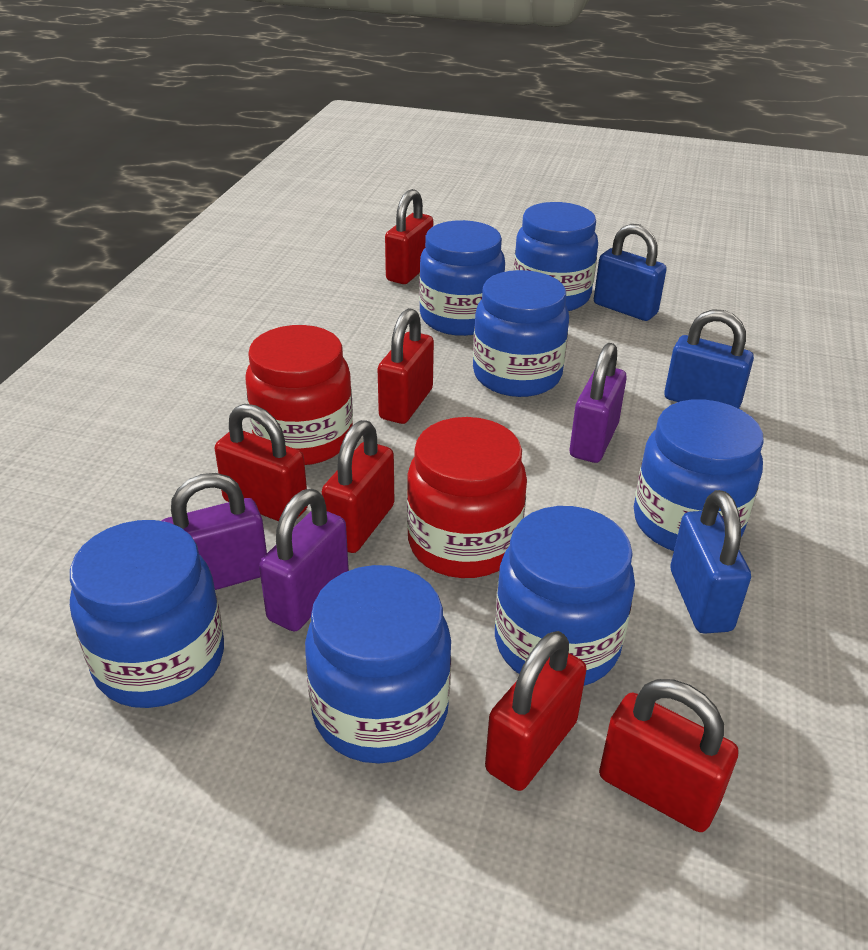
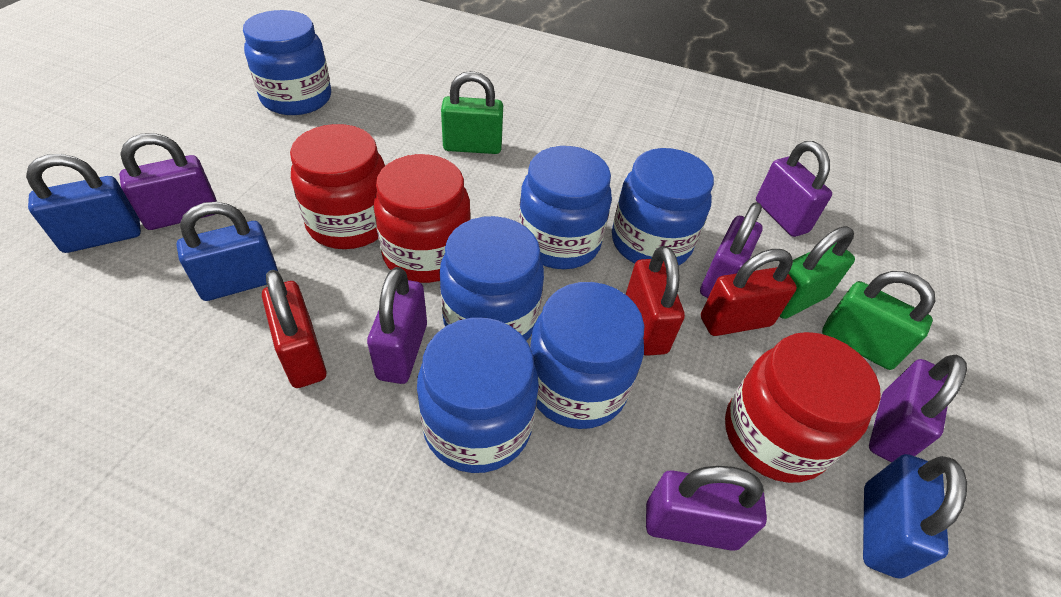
blue jar: [70,520,224,708] [305,565,451,763] [419,220,505,336] [473,270,569,397] [495,506,635,686] [513,202,598,311] [634,399,764,551] = 7 -> [243,10,331,115] [417,318,539,473] [440,216,544,341] [518,146,612,269] [530,282,644,429] [612,148,714,265] = 6
green padlock: none = 0 -> [441,71,503,154] [779,226,855,319] [822,271,935,370] = 3
purple padlock: [162,473,267,590] [259,489,349,631] [570,343,627,463] = 3 -> [119,133,217,230] [367,267,427,384] [646,466,767,551] [700,202,763,298] [756,141,832,237] [869,355,967,463] = 6
red jar: [245,325,353,465] [407,417,527,578] = 2 -> [290,124,385,249] [374,154,471,283] [725,332,881,483] = 3
red padlock: [215,404,308,521] [322,420,394,553] [378,308,434,424] [385,189,433,284] [485,631,587,791] [599,679,738,832] = 6 -> [262,270,326,388] [626,246,685,356] [701,249,797,336] = 3

